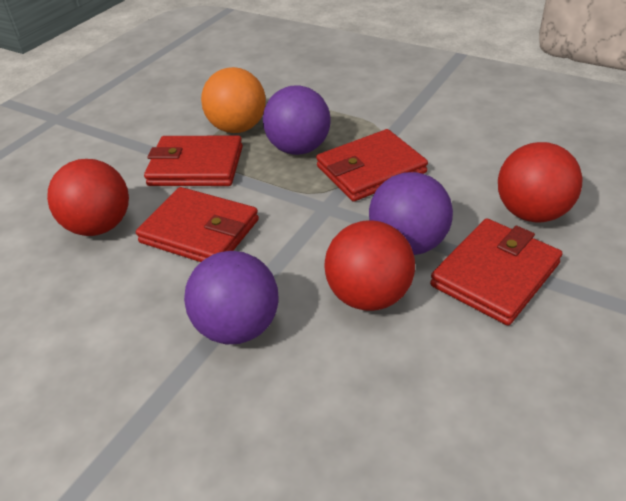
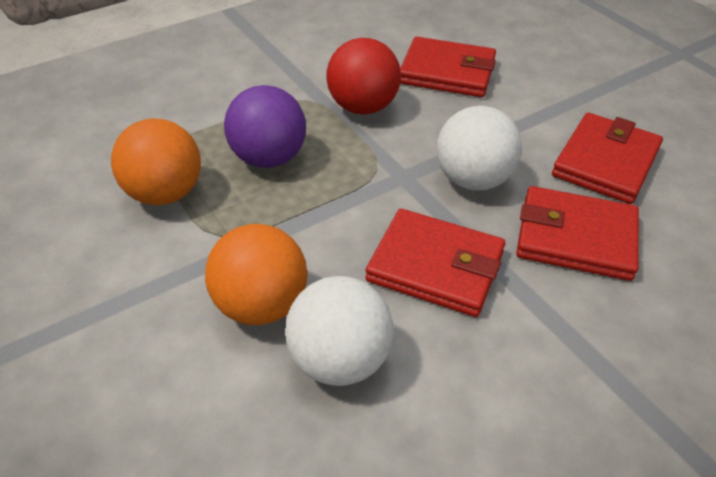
orange ball: [201,67,266,133] = 1 -> [111,118,201,205] [205,224,307,325] = 2
purple ball: [184,251,279,344] [263,86,330,155] [369,172,453,255] = 3 -> [224,85,306,168] = 1
red ball: [47,159,129,236] [324,220,415,311] [498,142,583,223] = 3 -> [326,38,401,115] = 1
white ball: none = 0 -> [285,276,394,386] [437,106,522,190] = 2

